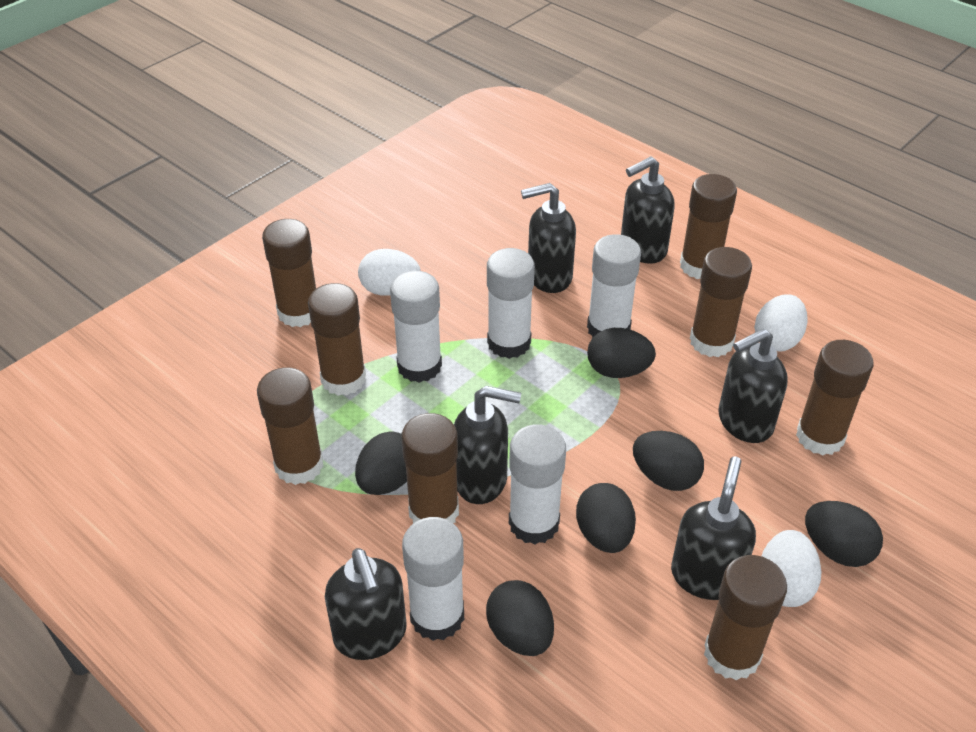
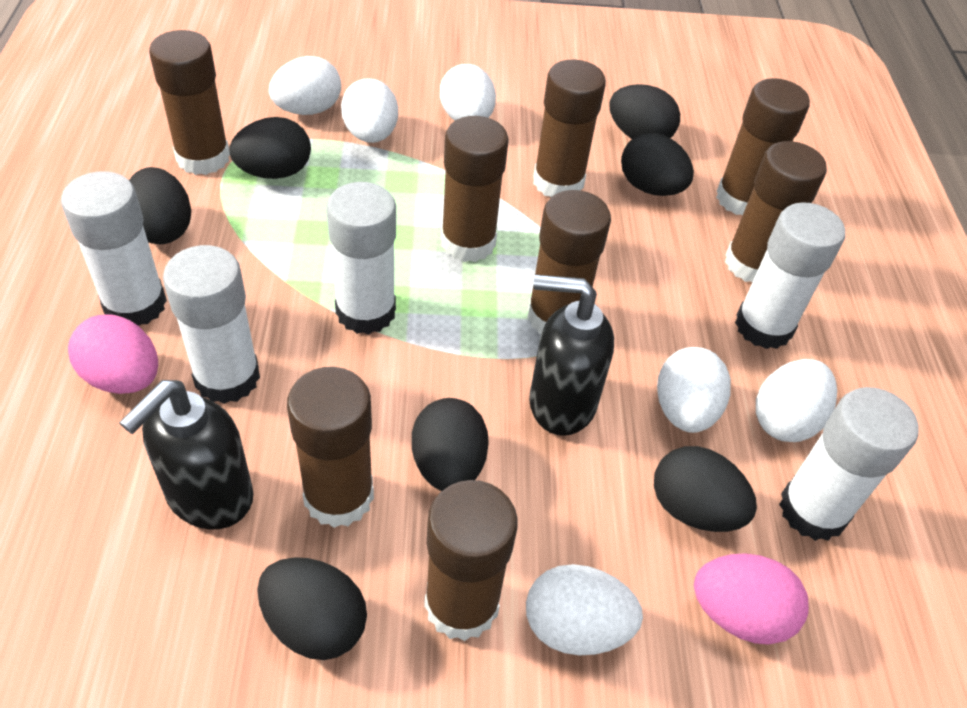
black egg: [355,431,407,495] [486,580,554,656] [576,483,636,553] [587,328,656,378] [633,431,704,491] [805,501,883,567] = 6 -> [129,167,191,244] [229,117,311,179] [257,557,367,660] [412,398,489,491] [609,84,680,139] [621,133,694,196] [654,446,757,532] = 7
black soap dispenser: [325,548,407,660] [454,386,521,504] [521,183,576,293] [621,156,675,264] [671,457,756,600] [718,329,788,443] = 6 -> [119,380,253,529] [529,275,614,436] = 2
pink egg: none = 0 -> [68,314,158,394] [694,553,809,645] = 2
white egg: [358,249,421,295] [754,294,808,352] [762,530,821,607] = 3 -> [269,56,341,115] [341,78,398,143] [440,64,496,120] [526,564,643,655] [657,347,731,433] [756,359,837,442] = 6

